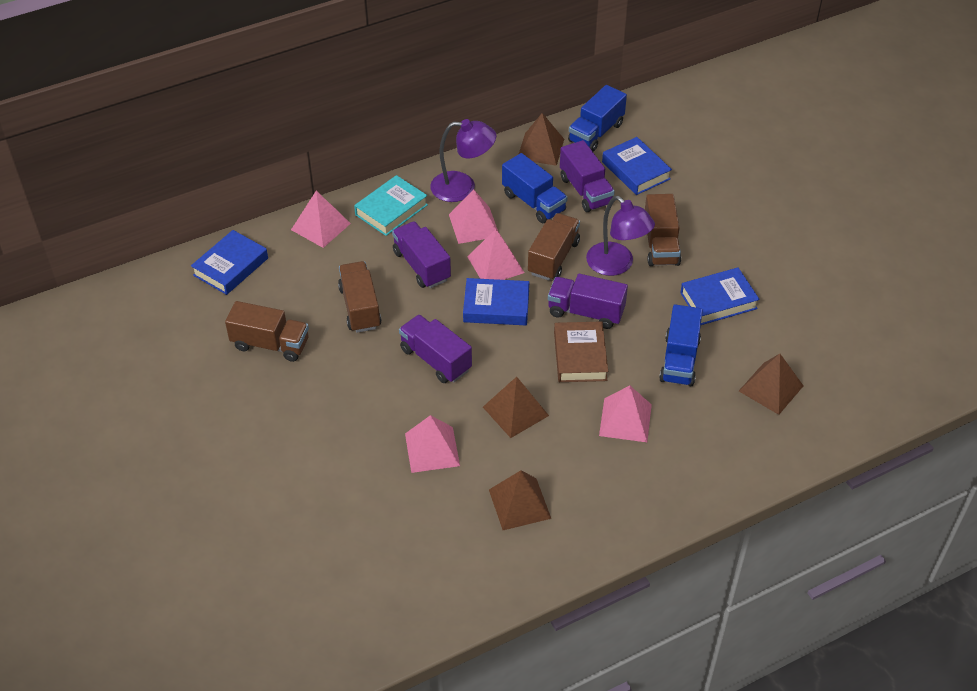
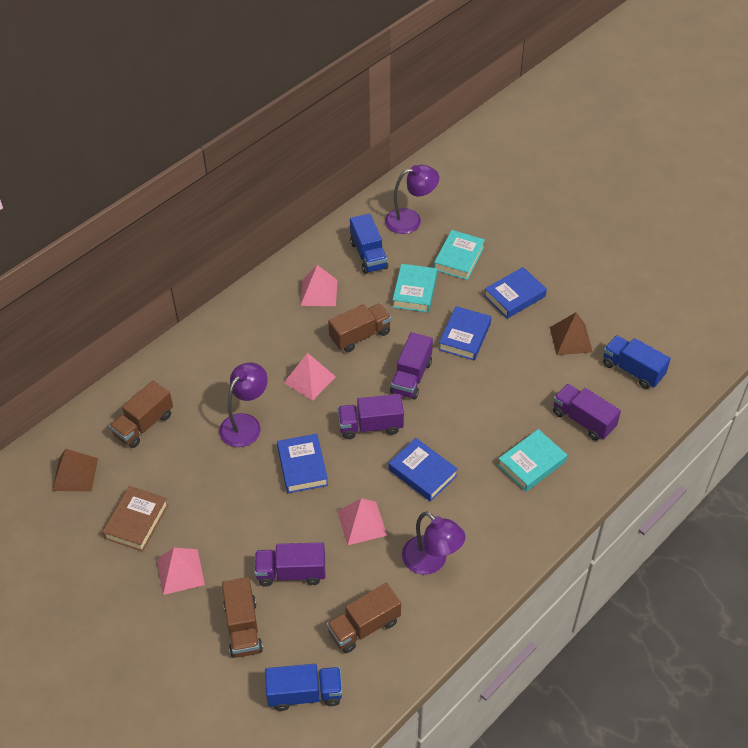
brown pyramid: [483,377,549,438] [489,470,551,530] [519,113,564,166] [739,354,803,415] = 4 -> [52,449,98,492] [550,312,593,355] = 2
pink pyramid: [291,191,351,248] [405,415,460,473] [449,189,498,244] [467,229,524,280] [599,385,652,442] = 5 -> [157,548,205,595] [284,353,336,401] [300,265,338,306] [337,498,387,545] = 4
purple lamp: [430,119,496,202] [586,196,655,276] = 2 -> [219,362,268,447] [385,165,439,234] [402,511,465,575] = 3
turquoise book: [354,175,428,236] = 1 -> [393,264,437,313] [434,230,485,280] [498,429,567,492] = 3

